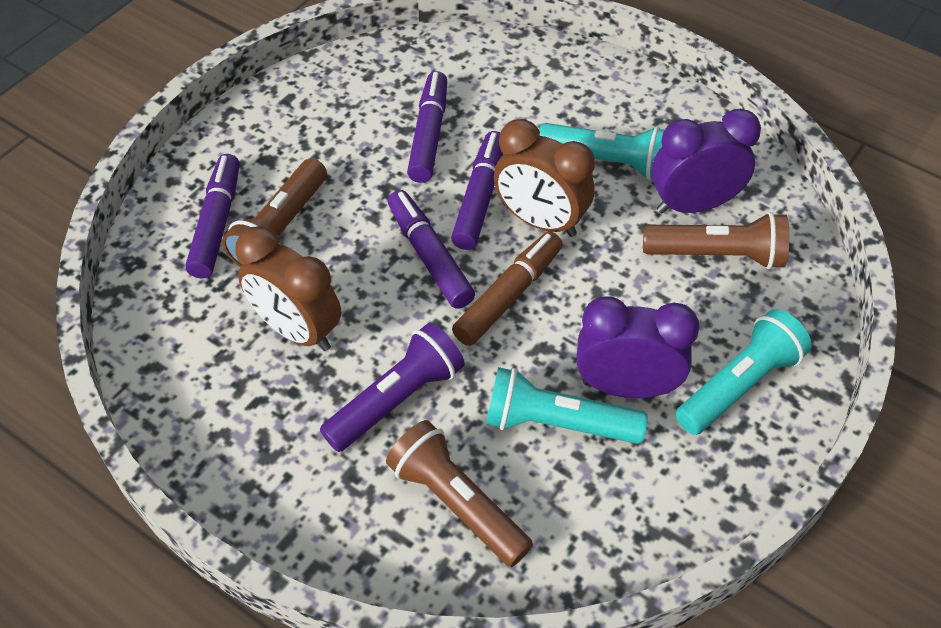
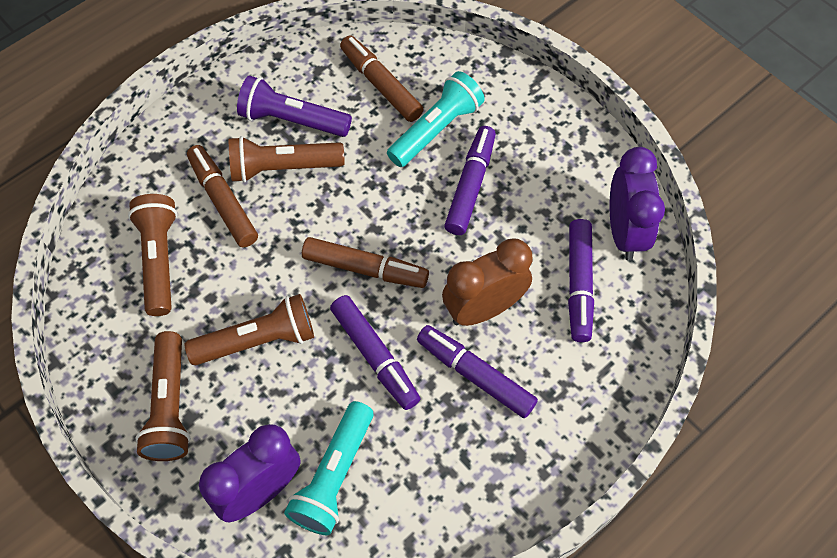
brown clock: [235,226,341,351] [494,119,595,237] = 2 -> [442,238,532,326] = 1
brown flashlight: [222,158,327,267] [386,420,533,567] [643,212,789,269] = 3 -> [128,194,177,316] [135,331,191,461] [185,294,314,365] [229,136,345,183] = 4
brown marker: [452,231,563,346] = 1 -> [187,145,258,248] [302,237,429,288] [340,36,424,122] = 3
turquoise flashlight: [486,367,648,444] [539,123,664,180] [676,309,812,435] = 3 -> [284,401,373,535] [387,71,485,167] = 2

